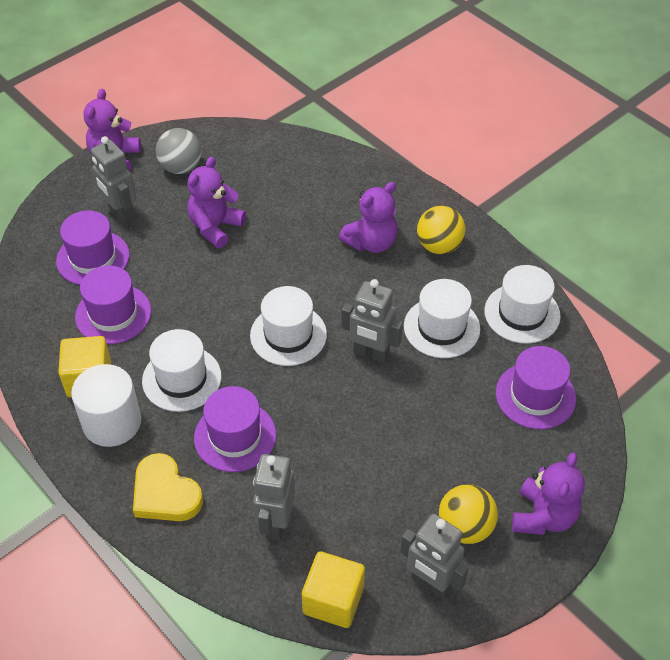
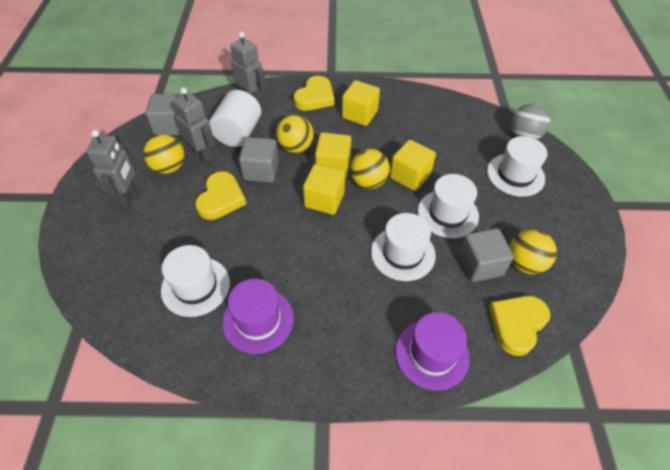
grey cube: none = 0 -> [145,94,181,135] [239,137,279,183] [459,228,514,282] = 3
grey robot: [91,136,137,225] [253,454,295,541] [341,279,403,363] [400,514,468,599] = 4 -> [86,130,137,206] [173,87,215,163] [230,32,266,104] = 3
purple hat: [56,210,129,285] [75,266,151,344] [194,386,276,472] [496,346,576,430] = 4 -> [222,279,294,354] [396,312,470,391] = 2
purple teddy bear: [83,89,141,171] [187,157,246,248] [339,182,398,253] [512,452,585,535] = 4 -> none = 0
yellow ball: [417,206,466,254] [439,484,498,544] = 2 -> [143,134,185,174] [276,115,314,153] [350,149,390,189] [509,229,557,274] = 4
yellow cube: [58,336,111,397] [302,551,365,628] = 2 -> [303,164,345,215] [315,132,351,178] [342,80,380,126] [390,140,436,191] = 4
yellow heart: [133,453,203,521] = 1 -> [195,171,246,220] [294,76,335,111] [489,296,550,356] = 3

